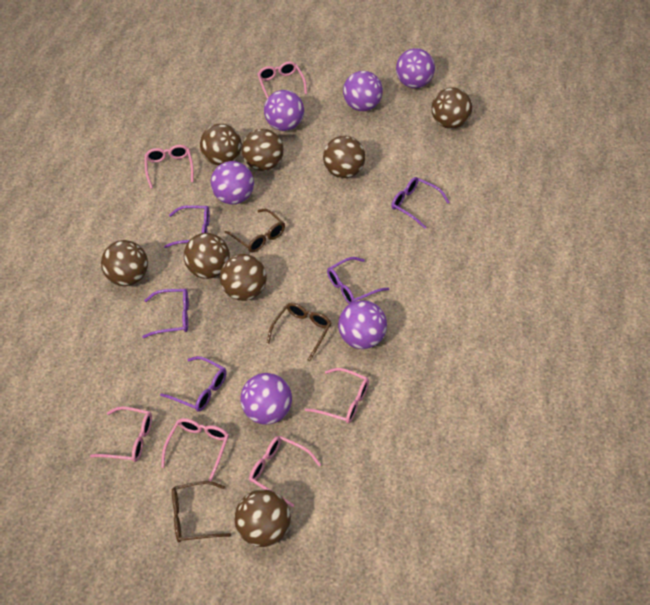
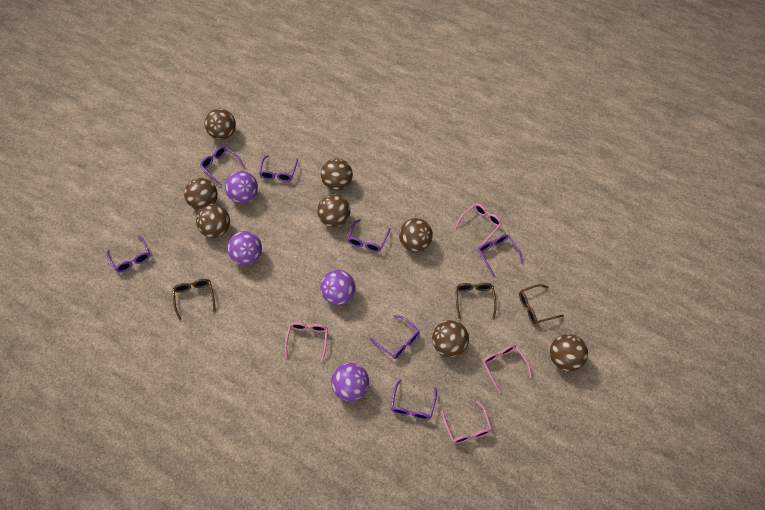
pink glasses: [90,406,152,462] [144,145,194,189] [161,418,229,481] [249,436,321,507] [257,61,307,98] [305,368,369,424] = 6 -> [285,322,328,362] [441,400,492,444] [455,204,502,246] [482,345,532,393] = 4
purple ball: [211,161,254,204] [240,373,292,425] [264,90,304,131] [338,300,387,349] [343,71,383,111] [396,48,435,88] = 6 -> [225,171,258,203] [227,231,262,265] [320,270,356,305] [331,363,369,401] = 4
purple glasses: [142,289,189,338] [160,356,226,412] [164,205,210,248] [327,257,389,304] [391,177,450,229] = 5 -> [107,236,150,272] [200,146,245,186] [259,155,298,182] [347,219,390,252] [370,315,420,359] [391,379,437,420] [478,234,523,277] = 7

